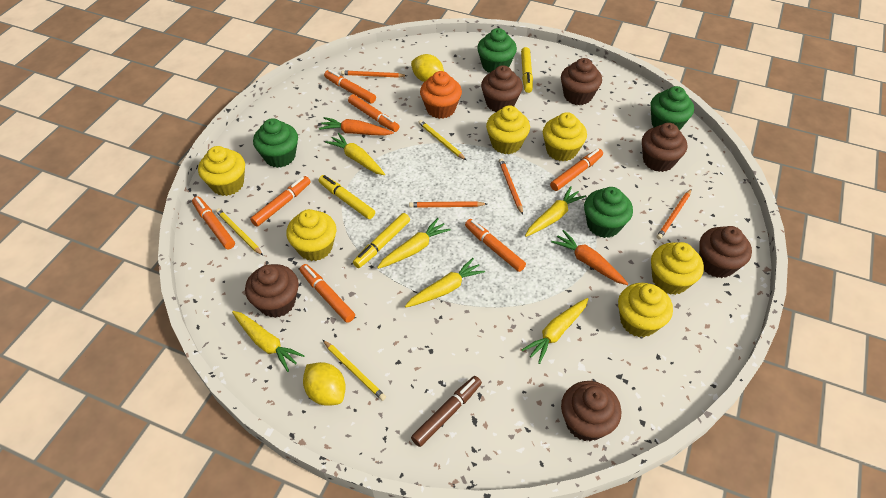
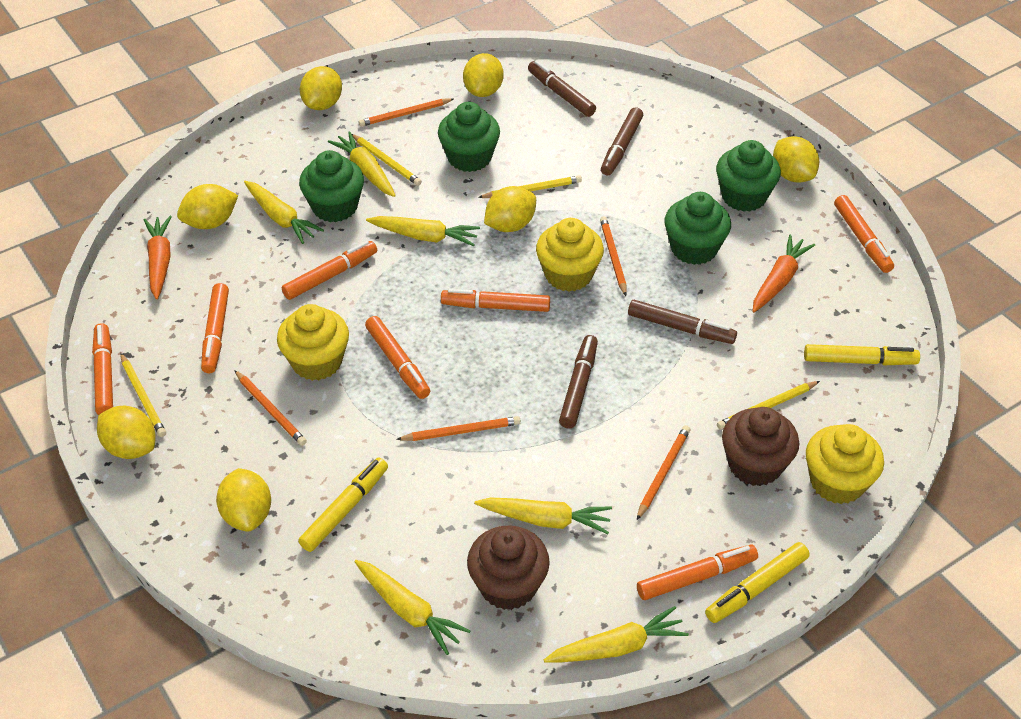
brown cupcake: [245,264,299,318] [481,65,523,112] [561,58,602,105] [561,381,621,441] [642,123,687,172] [699,226,752,278] = 6 -> [467,525,550,610] [722,407,799,486] = 2
brown marker: [411,376,482,447] = 1 -> [528,60,596,117] [559,335,598,429] [601,107,643,175] [628,300,737,344] = 4
orange cupcake: [420,71,462,119] = 1 -> none = 0
orange pencil: [341,70,407,78] [409,201,487,208] [499,158,523,215] [657,189,692,239] = 4 -> [234,370,307,446] [359,98,454,127] [396,416,521,441] [600,216,627,296] [637,425,690,520] = 5
yellow cupcake: [198,146,245,196] [286,209,336,261] [486,105,530,154] [543,112,587,161] [618,283,673,337] [651,242,704,295] = 6 -> [277,304,349,381] [536,218,604,292] [806,424,884,504] = 3
yellow lemon: [303,362,346,406] [411,54,444,82] = 2 -> [97,406,155,459] [177,184,238,229] [216,468,271,531] [300,66,342,110] [463,53,503,97] [484,186,536,232] [773,136,819,182] = 7
yellow pencil: [216,208,263,256] [323,340,386,401] [418,120,466,160] = 3 -> [120,353,166,437] [352,134,422,186] [478,175,582,198] [717,381,820,430] = 4

